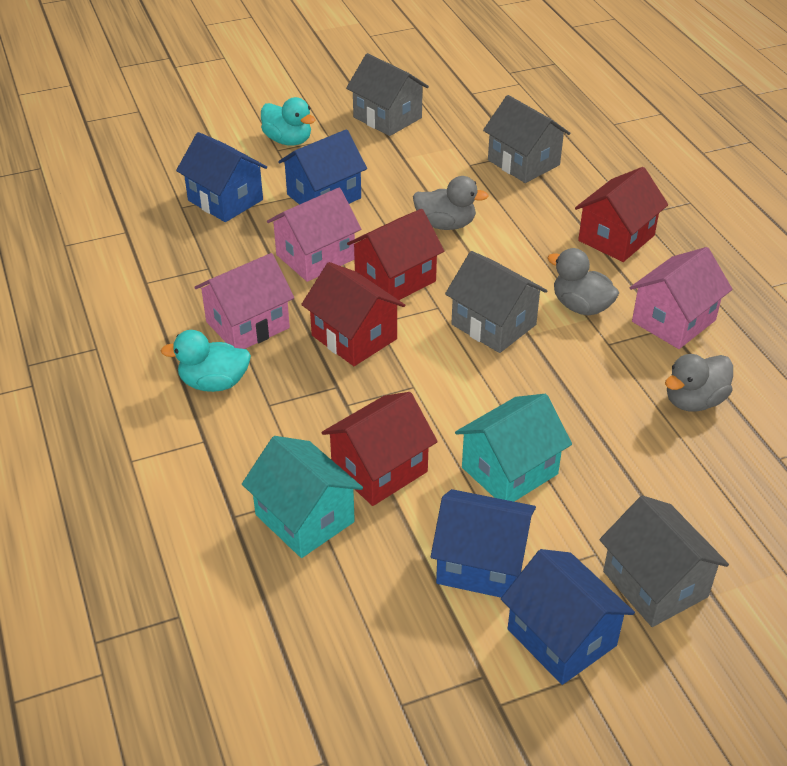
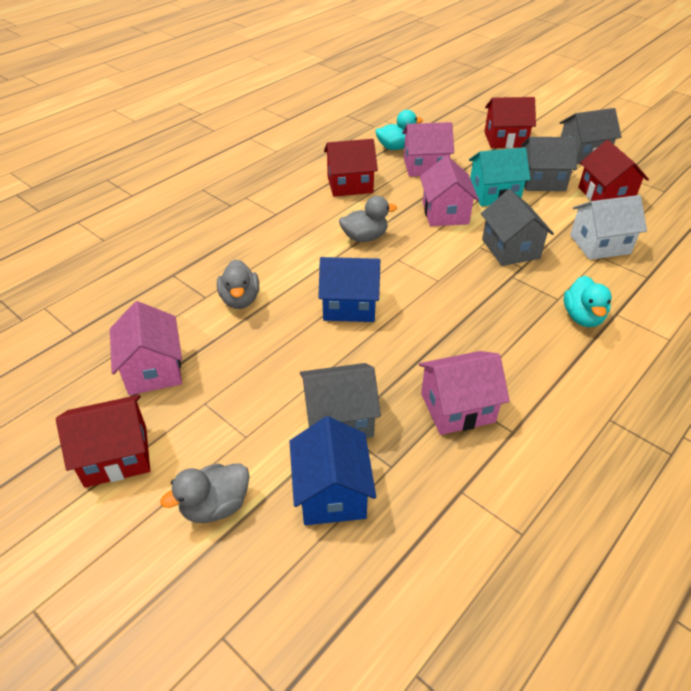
blue house: [176,132,267,222] [278,129,367,205] [431,489,536,598] [501,549,635,685] = 4 -> [289,416,376,525] [318,257,380,322] = 2
pink house: [194,253,294,349] [267,188,361,282] [630,247,733,349] = 3 -> [110,301,182,395] [402,122,454,177] [419,351,510,435] [420,156,479,226] = 4
turquoise house: [242,436,363,558] [455,394,572,502] = 2 -> [469,147,531,206] = 1
white house: none = 0 -> [570,195,647,260] = 1

